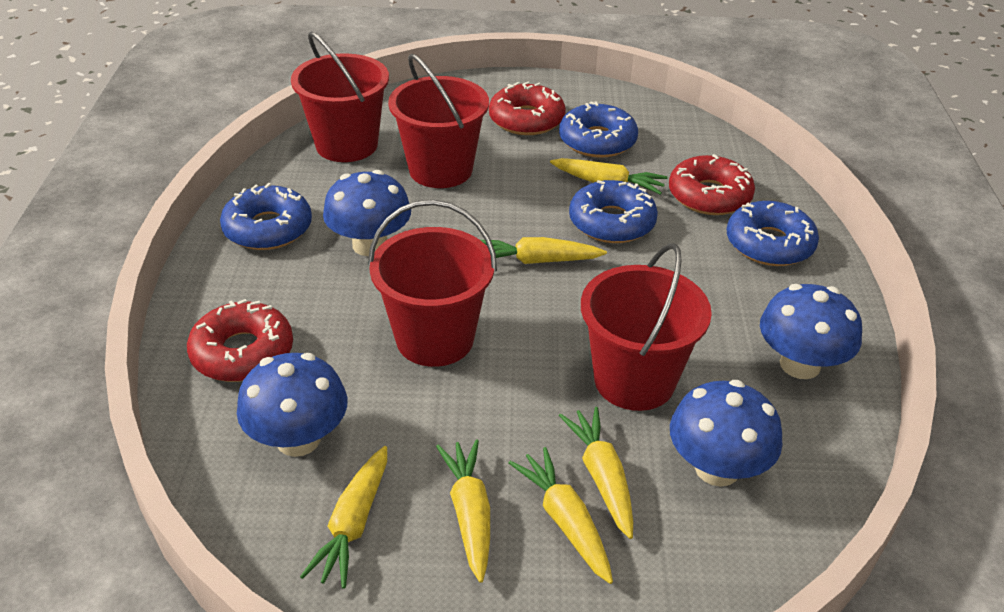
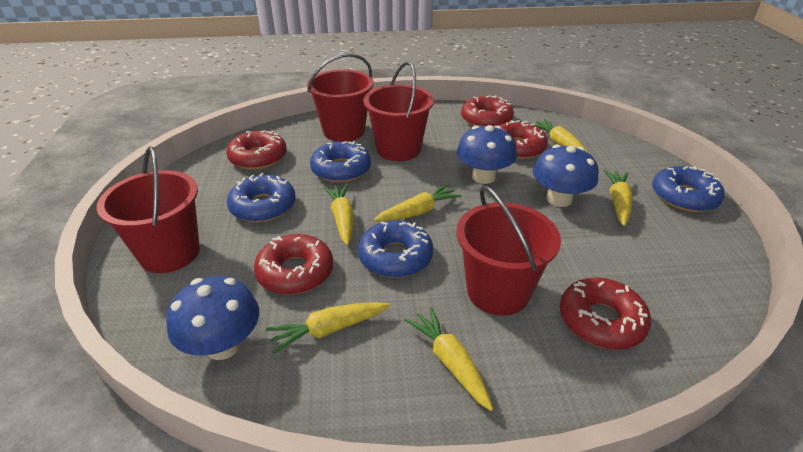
blue mushroom: [237,353,347,457] [323,170,411,256] [670,380,782,487] [760,284,862,379] = 4 -> [166,276,259,360] [457,125,517,184] [533,144,598,207] = 3
red donut: [187,299,293,382] [489,81,566,135] [669,154,755,215] = 3 -> [226,131,287,170] [254,234,333,295] [461,96,514,127] [499,120,548,159] [560,278,651,349] = 5

